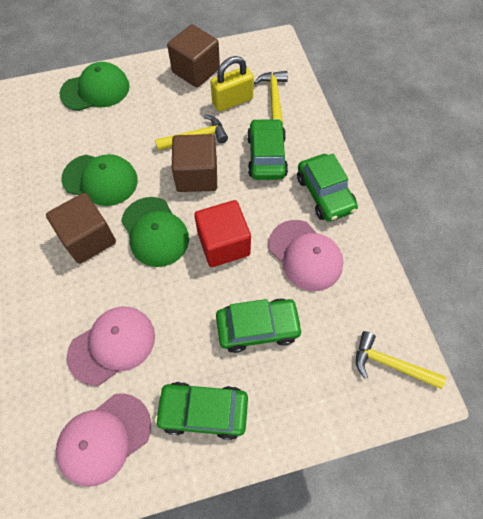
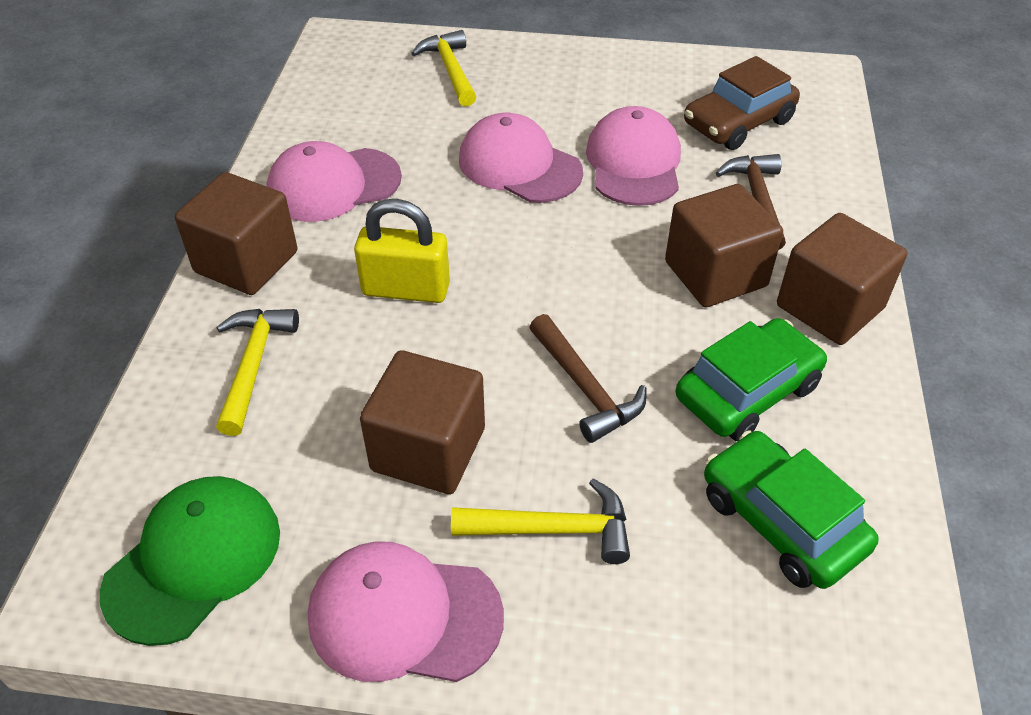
brown car: none = 0 -> [684,56,800,150] = 1
brown cube: [46,193,116,264] [167,24,220,88] [172,134,217,192] = 3 -> [175,172,297,295] [360,350,485,494] [665,184,783,307] [777,213,907,345] = 4
brown hammer: none = 0 -> [529,314,646,443] [716,154,786,250] = 2
green cap: [60,62,130,111] [62,154,138,206] [121,197,189,267] = 3 -> [100,476,280,646] = 1
green car: [155,382,248,440] [216,299,303,353] [247,118,288,180] [297,154,358,222] = 4 -> [676,318,827,442] [704,430,879,589] = 2
pink cap: [56,393,151,486] [67,307,155,385] [268,220,343,291] = 3 -> [267,141,402,222] [308,542,504,682] [459,113,583,203] [586,106,681,206] = 4
red cube: [194,200,251,267] = 1 -> none = 0

